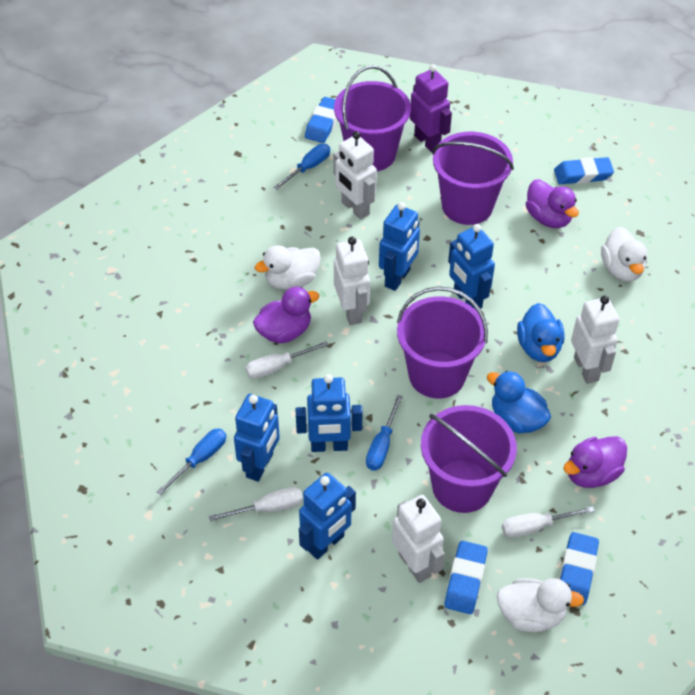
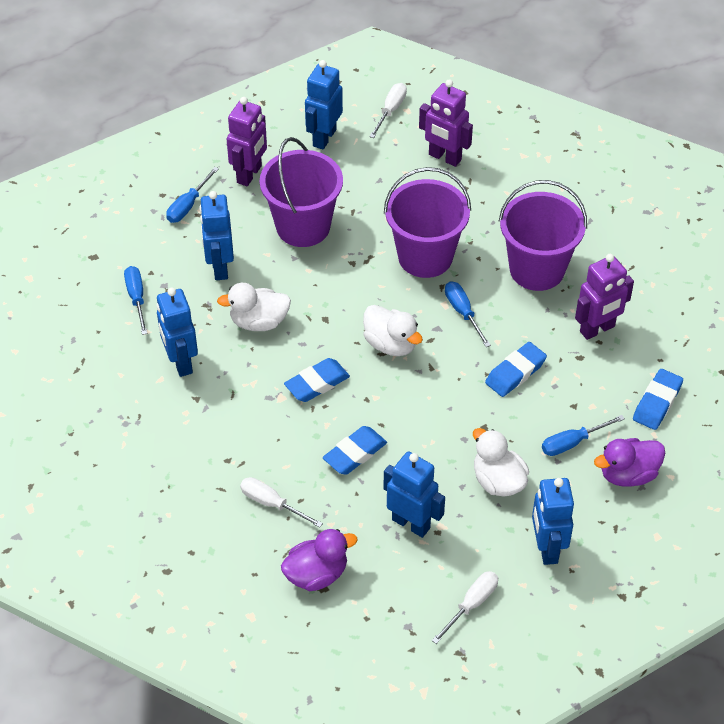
blue duck: [487,371,551,433] [517,303,565,362] = 2 -> none = 0
blue screwdriver: [156,428,226,495] [274,144,330,189] [366,395,403,470] = 3 -> [124,266,147,335] [166,167,219,223] [445,281,491,347] [542,415,625,456] = 4
purple bucket: [334,65,411,171] [397,286,488,398] [421,405,517,513] [432,132,514,225] = 4 -> [260,137,343,247] [384,167,471,278] [499,180,587,291] = 3
purple duck: [253,287,320,343] [526,180,579,228] [563,436,627,488] = 3 -> [281,529,358,591] [594,438,665,487] = 2
purple robot: [410,64,452,152] = 1 -> [227,97,267,186] [419,79,473,167] [575,254,634,340] = 3
white robot: [333,131,377,220] [334,237,370,325] [392,495,445,583] [571,296,619,384] = 4 -> none = 0

